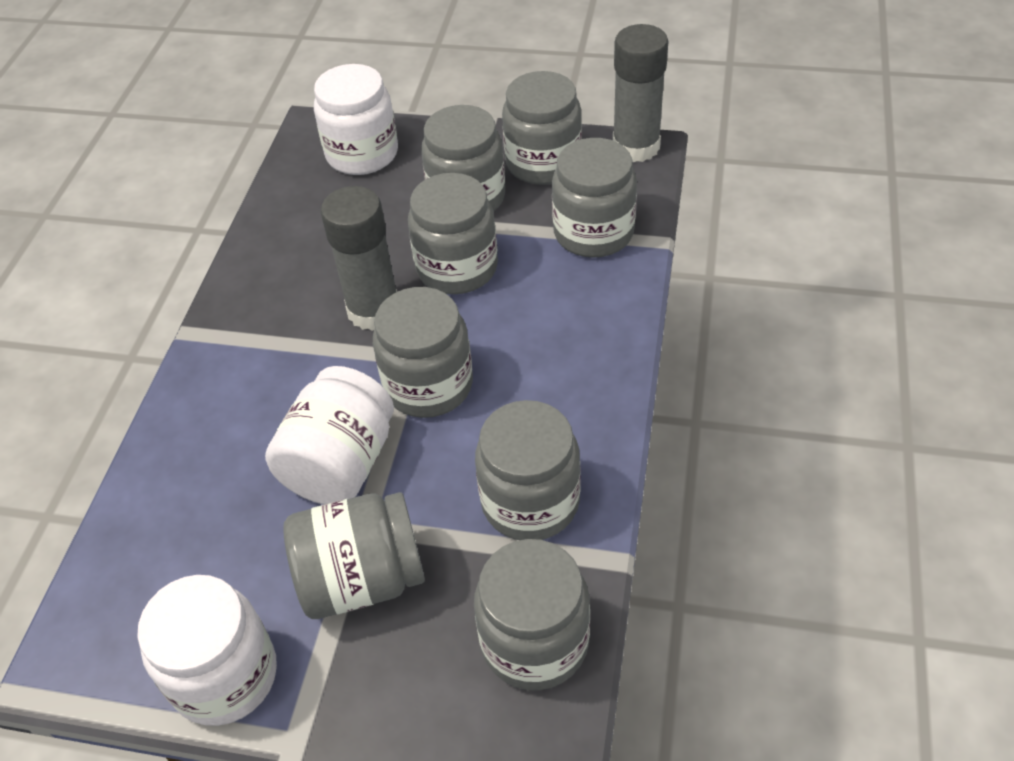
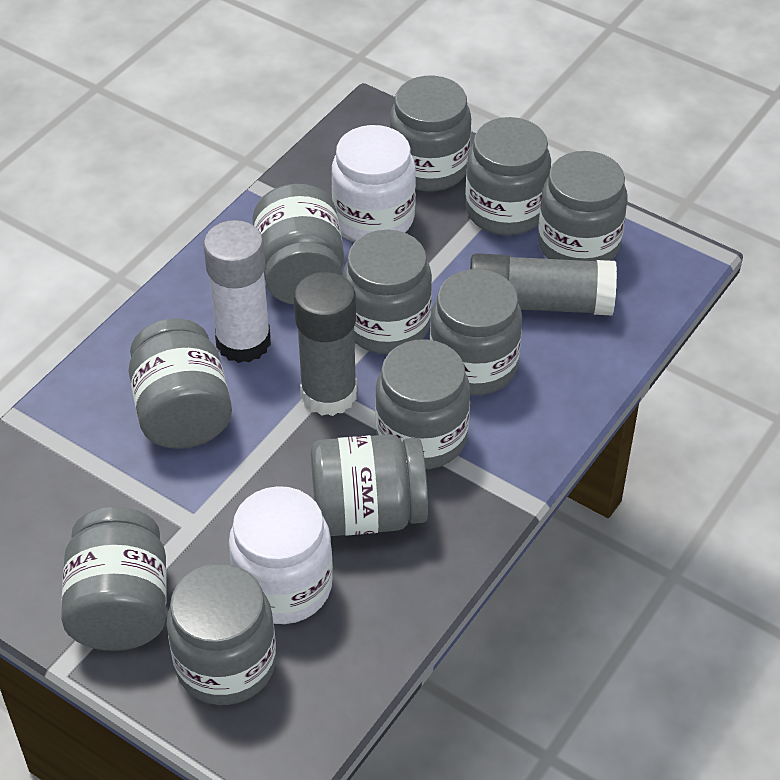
grey jar: [284,492,425,619] [373,287,473,418] [408,173,498,294] [421,105,505,212] [474,539,590,690] [475,400,581,540] [502,71,582,185] [552,138,637,258] = 8 -> [61,507,167,651] [129,319,232,449] [167,563,276,705] [252,184,344,304] [311,434,428,536] [343,230,432,354] [375,339,470,469] [390,76,471,191] [430,269,522,396] [465,117,551,235] [538,151,627,261] = 11
white glue stick: none = 0 -> [203,220,271,363] = 1
white jar: [137,575,277,726] [265,366,394,505] [314,64,398,175] = 3 -> [229,486,333,624] [332,125,416,241] = 2

